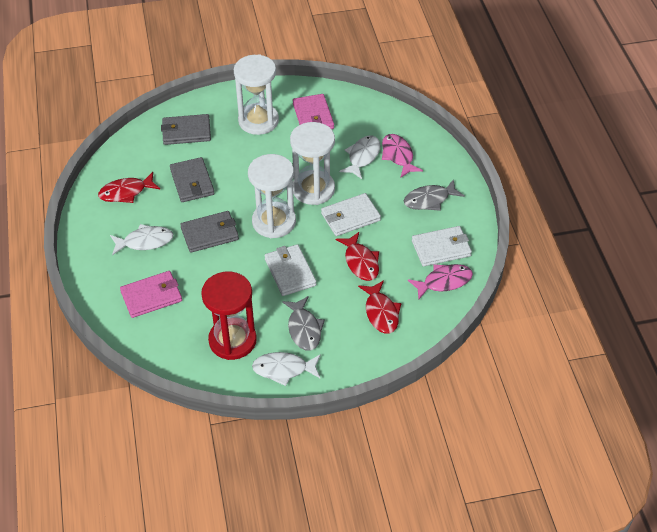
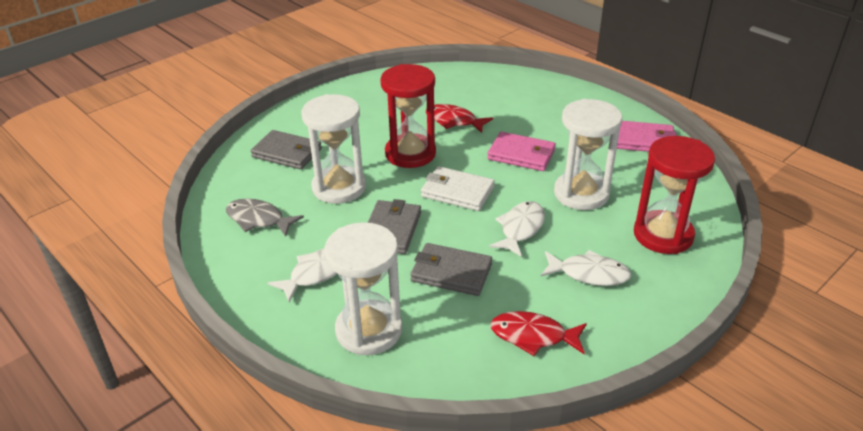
grey fish: [282,296,325,350] [404,179,465,211] = 2 -> [226,199,304,237] = 1
pink fish: [382,134,423,177] [408,264,473,299] = 2 -> none = 0
red fish: [98,172,160,203] [335,232,379,281] [358,280,401,333] = 3 -> [425,104,493,133] [490,311,587,356] = 2
red hourglass: [201,272,257,360] = 1 -> [380,64,436,168] [634,136,715,254] = 2
white wallet: [265,244,317,296] [321,193,381,236] [412,226,472,266] = 3 -> [421,166,495,211] = 1

